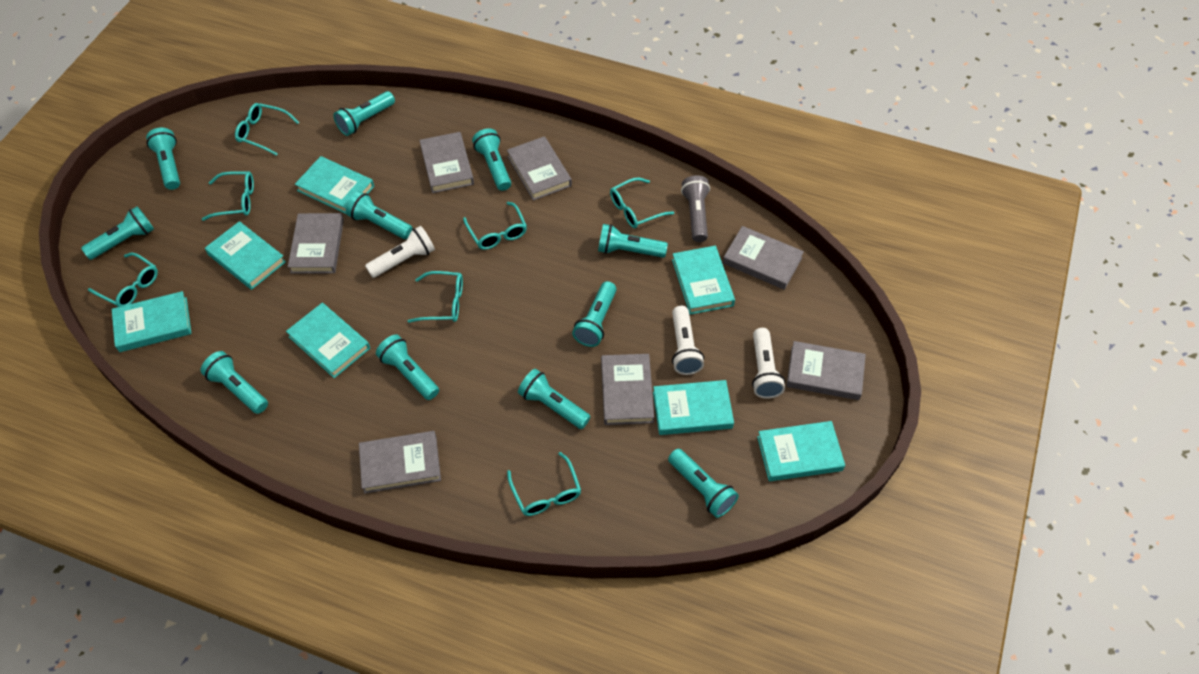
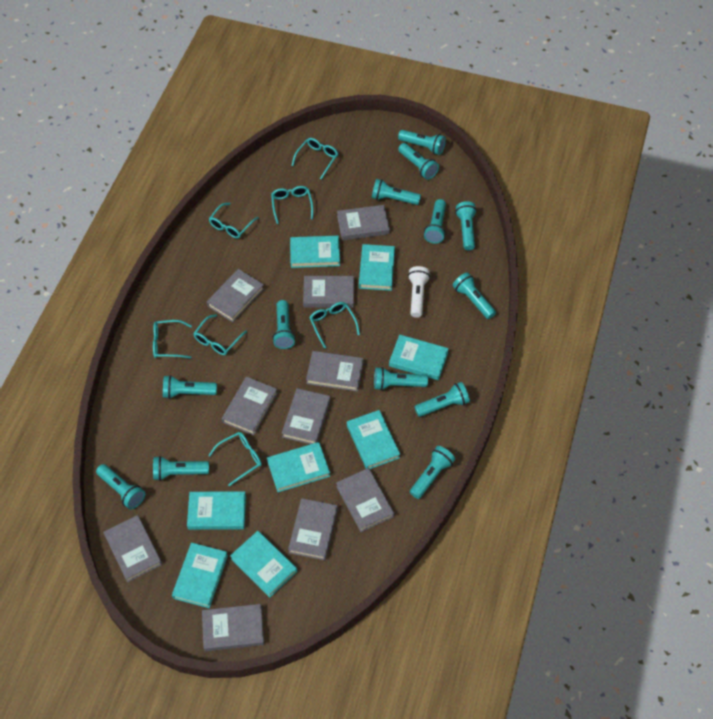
grey book: [288,213,344,273] [359,431,441,493] [419,132,474,193] [507,136,572,201] [601,354,654,425] [723,226,804,290] [786,341,866,400] = 7 -> [103,515,162,582] [202,604,264,651] [207,269,264,322] [222,377,278,435] [282,388,331,444] [288,498,338,560] [303,276,354,308] [306,351,364,392] [336,468,394,532] [337,205,390,240] = 10
grey flashlight: [681,175,710,242] = 1 -> none = 0
turquoise book: [112,291,191,352] [205,221,286,290] [286,303,370,378] [295,156,374,214] [653,380,734,435] [672,246,735,315] [757,421,845,481] = 7 -> [172,543,228,608] [187,491,246,530] [230,531,297,597] [267,442,330,492] [290,236,340,268] [347,410,400,469] [359,244,395,291] [389,335,449,380] = 8
turquoise flashlight: [81,206,154,260] [146,128,180,190] [201,351,268,414] [333,91,395,136] [346,191,413,239] [376,334,439,400] [472,128,511,191] [518,369,591,429] [572,281,617,347] [598,224,668,258] [668,449,739,518] = 11 -> [96,464,145,509] [153,456,209,481] [163,375,217,399] [272,300,296,349] [372,179,421,205] [374,367,428,390] [398,130,446,155] [398,143,439,180] [410,446,455,499] [414,382,470,417] [424,199,446,244] [453,272,496,319] [455,201,477,250] = 13
white flashlight: [365,226,435,278] [672,306,704,375] [752,328,785,399] = 3 -> [408,266,430,318] = 1

